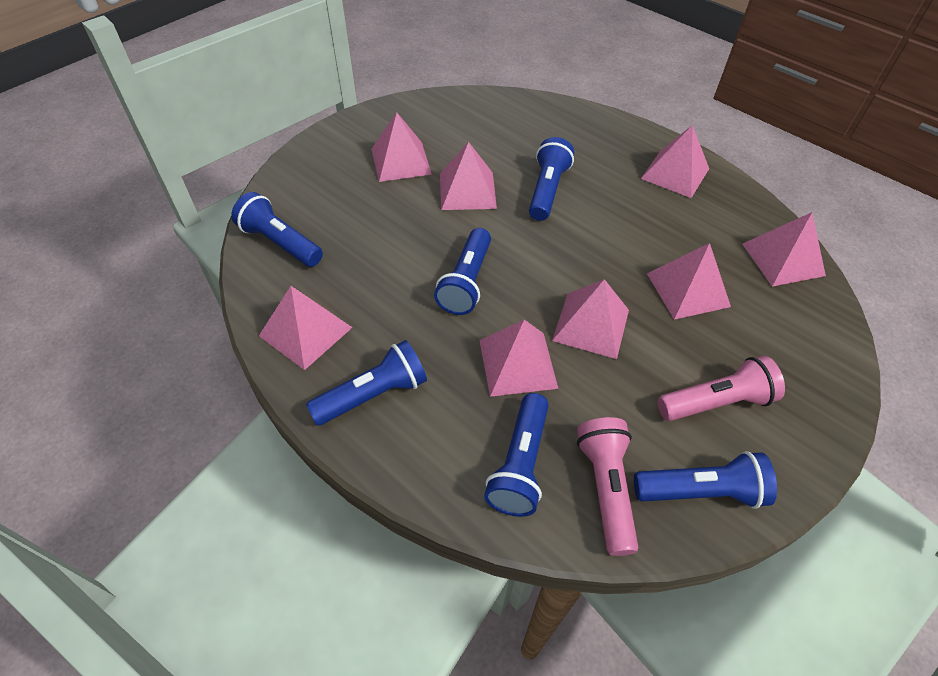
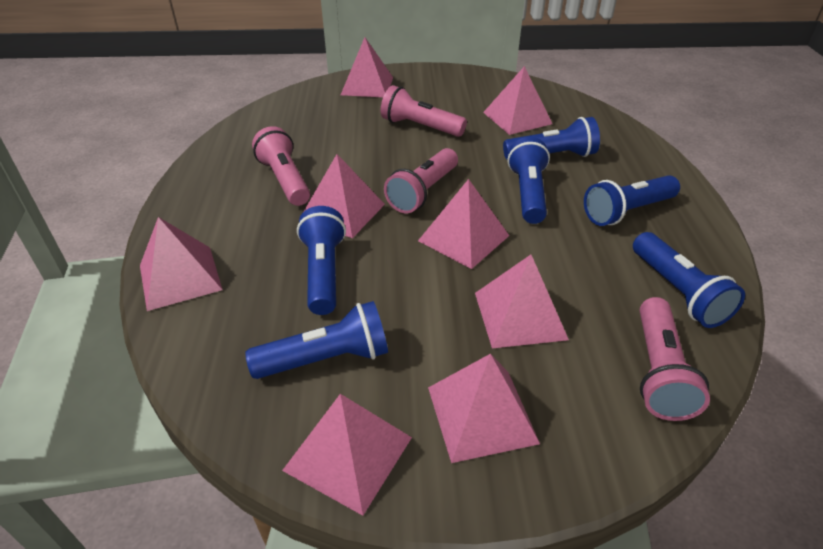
pink flashlight: [577,417,639,556] [658,356,785,421] = 2 -> [252,126,310,206] [381,85,467,137] [384,148,458,213] [640,297,710,421] = 4

